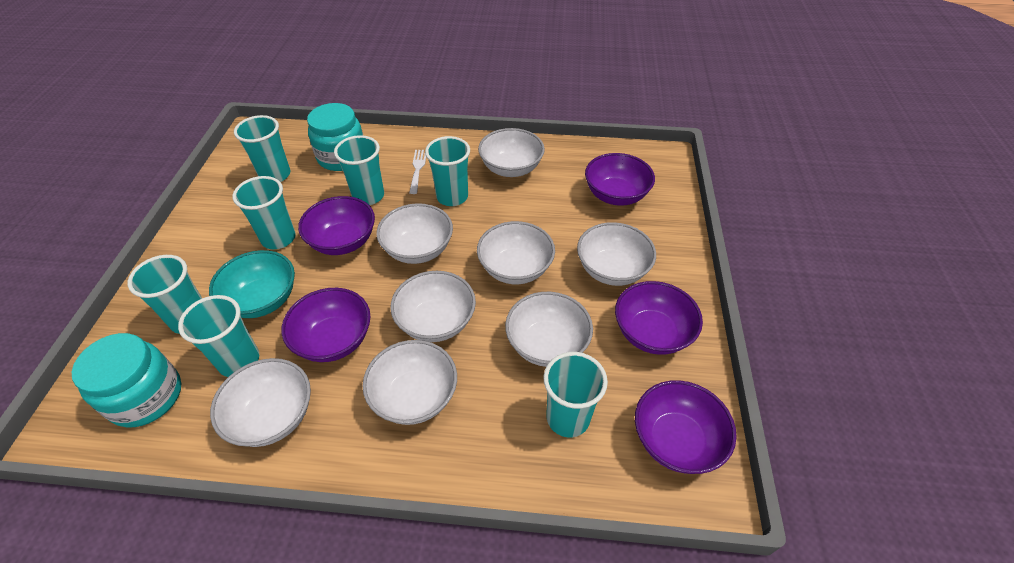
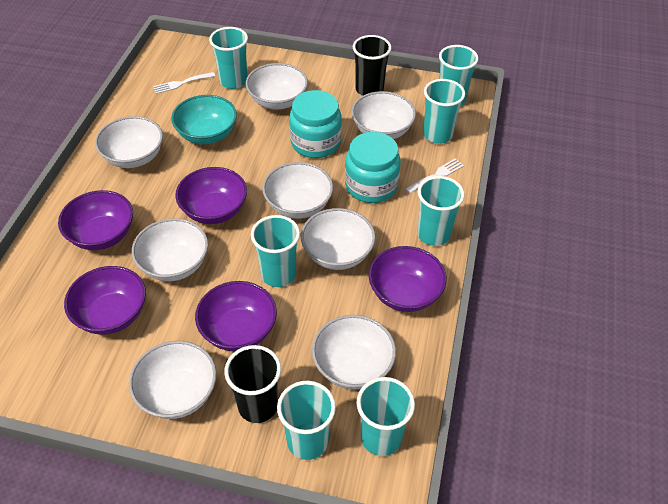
black cup: none = 0 -> [224,345,281,423] [353,35,392,96] = 2
white fork: [409,150,426,194] = 1 -> [153,72,215,94] [405,158,464,193] = 2

